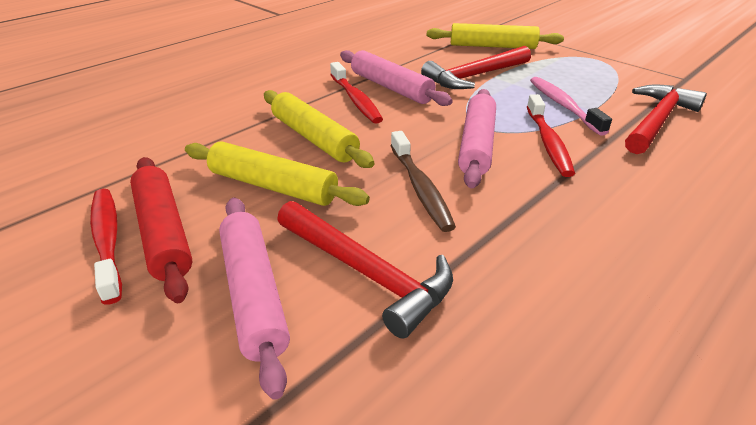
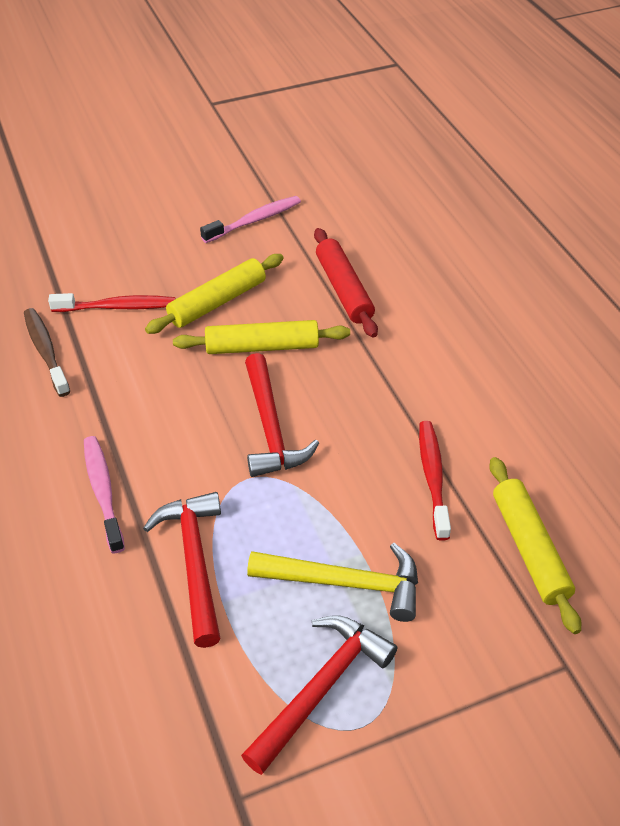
pink rolling pin: [219,198,290,400] [340,50,453,106] [458,89,496,188] = 3 -> none = 0
pink toothbrush: [530,77,612,136] = 1 -> [84,436,125,553] [200,196,301,243] = 2
red toothbrush: [90,189,122,305] [330,62,383,124] [527,94,575,177] = 3 -> [48,293,175,312] [419,421,451,541] = 2
yellow hammer: none = 0 -> [247,543,418,622] = 1

